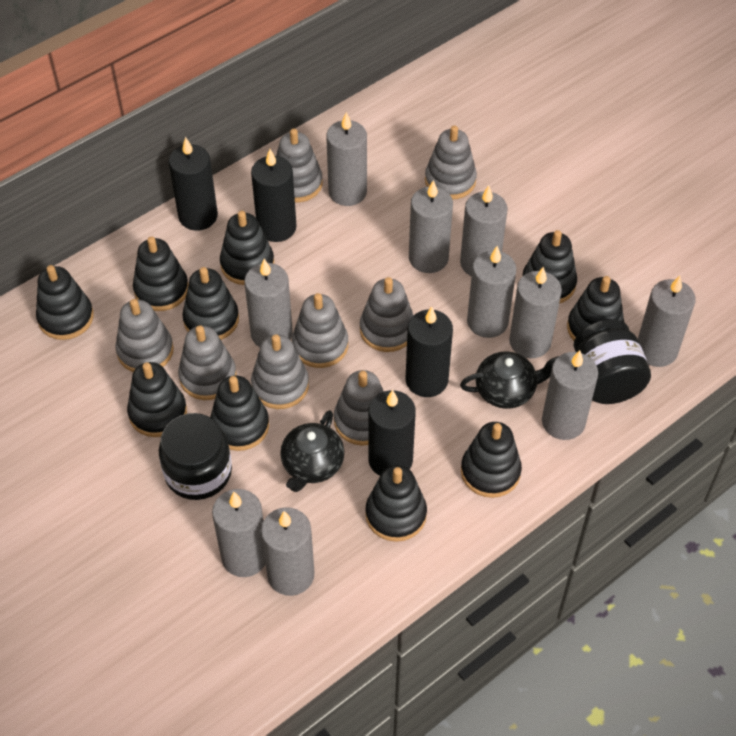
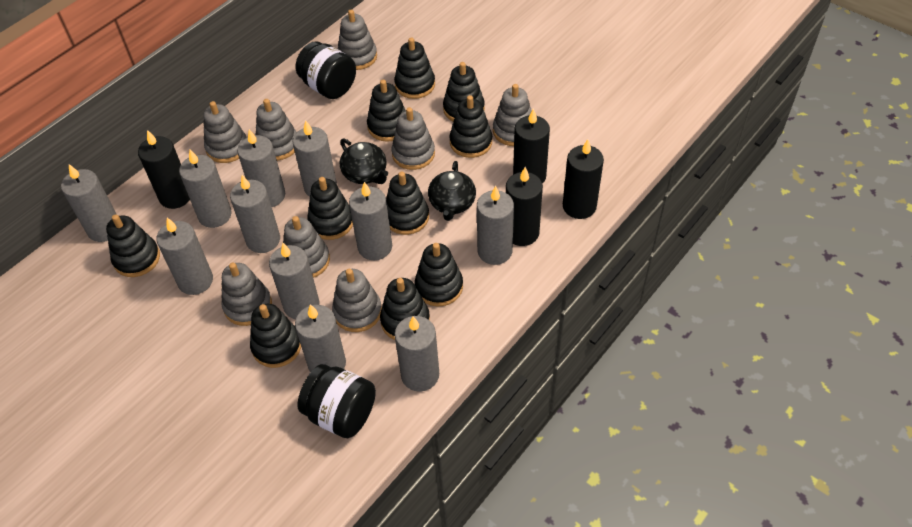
grey candle: [212,489,266,577] [244,259,293,347] [261,507,315,596] [326,112,367,206] [409,180,453,273] [460,185,508,276] [467,246,516,338] [509,267,562,358] [542,350,598,440] [638,276,696,367] = 10 -> [61,164,116,242] [156,218,213,295] [179,150,232,228] [230,175,280,253] [237,129,285,207] [269,243,319,319] [292,120,337,197] [295,304,346,373] [349,182,392,260] [395,316,439,392] [477,186,514,265] = 11

